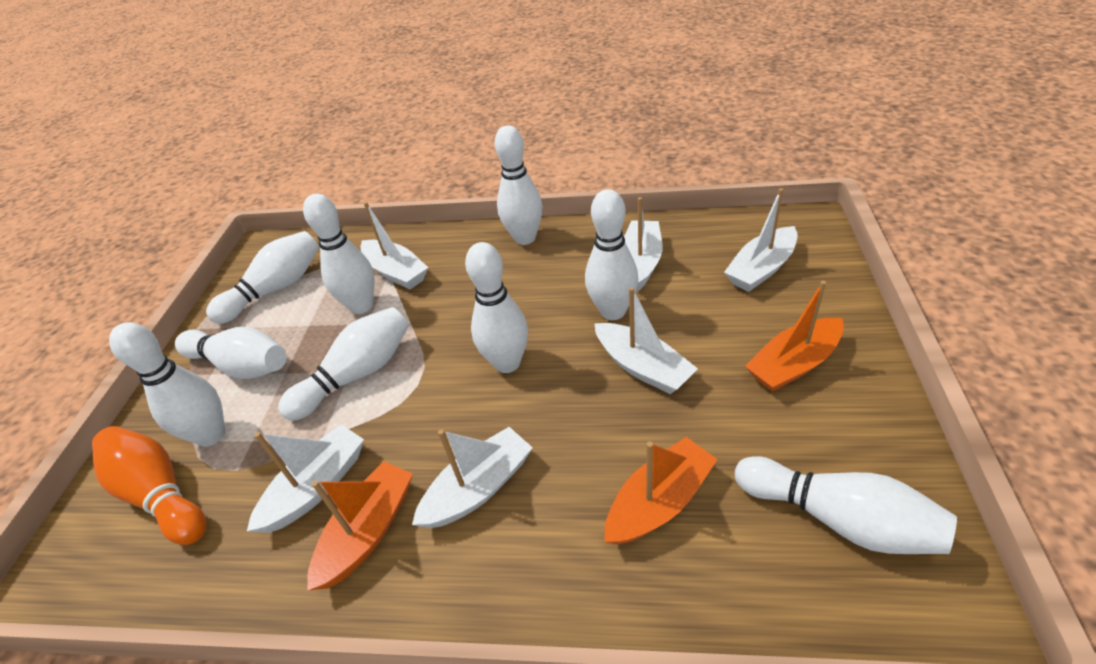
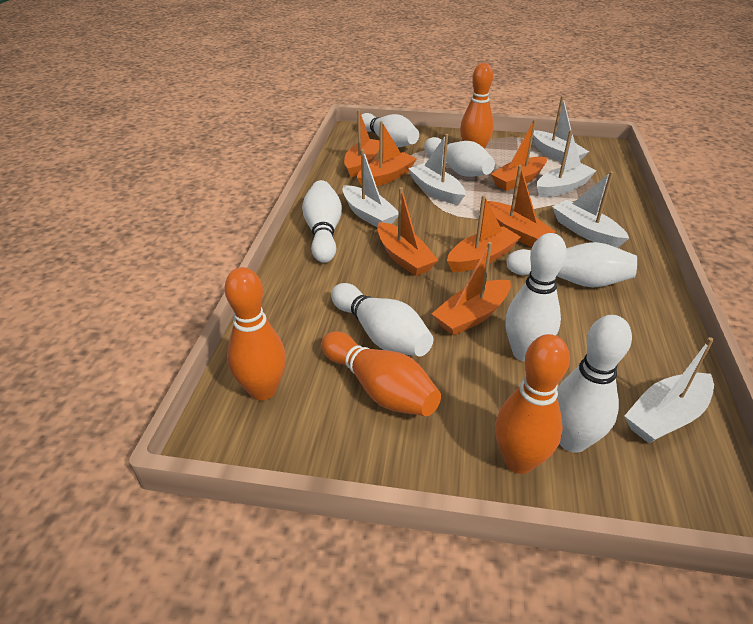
orange boat: [307,461,413,590] [604,437,718,545] [745,281,844,392] = 3 -> [344,110,380,178] [357,121,417,186] [377,187,439,276] [432,242,511,336] [447,195,521,272] [488,165,556,247] [491,119,547,191] = 7
orange bowling pin: [92,426,206,545] = 1 -> [225,267,286,401] [321,331,441,416] [460,63,494,149] [495,334,570,474] = 4
white bowling pin: [109,322,225,447] [175,327,286,379] [206,231,319,324] [278,307,409,421] [303,193,375,314] [465,242,528,373] [495,125,543,245] [585,189,638,320] [735,456,957,554] = 9 -> [302,180,342,263] [331,283,433,357] [361,113,419,147] [424,137,495,177] [505,233,567,362] [506,242,637,288] [557,315,632,453] = 7

